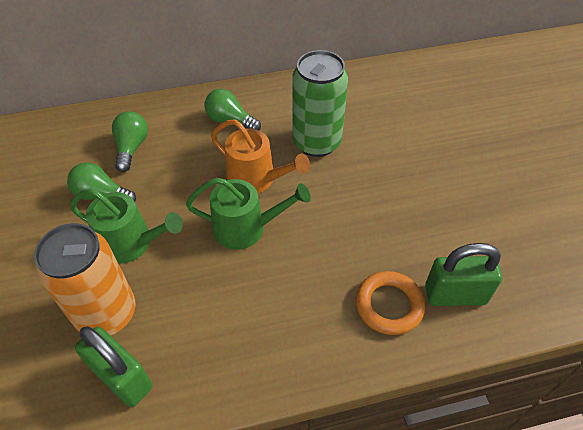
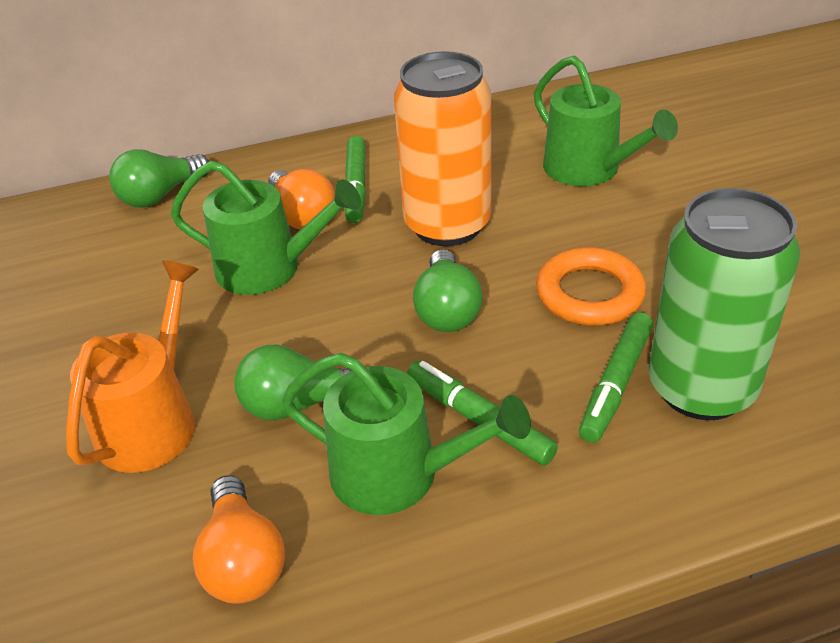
green marker: none = 0 -> [345,136,366,223] [407,361,558,466] [579,312,653,443] = 3
green padlock: [75,326,153,407] [425,243,502,306] = 2 -> none = 0
green watering can: [70,188,183,263] [186,178,311,250] = 2 -> [171,161,361,295] [282,353,531,515] [534,56,678,186] = 3
orange light bulb: none = 0 -> [193,475,285,604] [268,169,335,229] = 2

